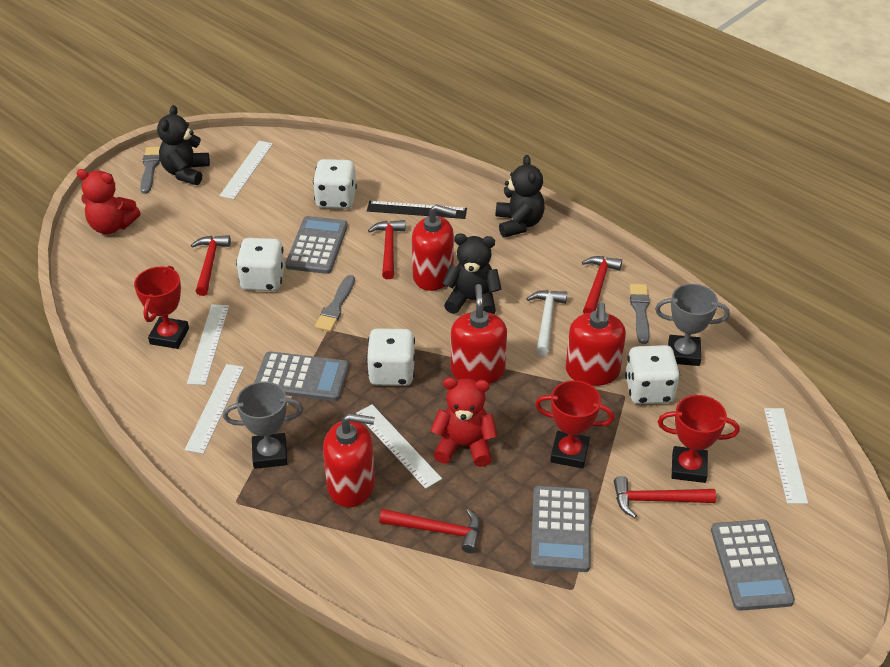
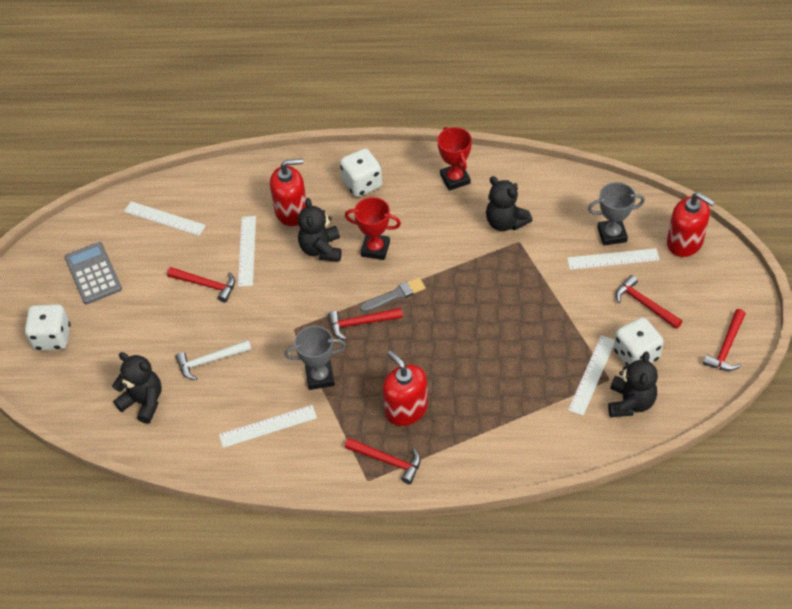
black ruler: [367,201,467,219] = 1 -> none = 0
black teddy bear: [157,105,210,185] [442,234,502,314] [496,155,545,238] = 3 -> [112,352,162,424] [298,198,342,262] [486,176,533,231] [608,352,658,417] = 4
grey brush: [140,147,160,194] [315,275,355,332] [630,284,650,344] = 3 -> [360,277,426,312] = 1
grey calculator: [254,351,349,401] [285,216,348,274] [531,486,591,572] [711,519,795,611] = 4 -> [64,242,122,304] = 1
red soap dispenser: [323,413,375,507] [412,204,457,291] [451,284,507,384] [566,302,626,386] = 4 -> [270,159,306,226] [383,350,428,426] [667,192,715,257] = 3
red teddy bear: [77,169,140,234] [430,377,497,467] = 2 -> none = 0
red trophy: [134,266,189,349] [535,380,614,469] [658,395,739,483] = 3 -> [345,197,401,260] [437,127,472,191] = 2
white dice: [236,238,285,291] [313,159,357,209] [367,328,415,386] [625,345,680,404] = 4 -> [25,304,70,351] [340,148,382,197] [613,317,664,366] = 3

